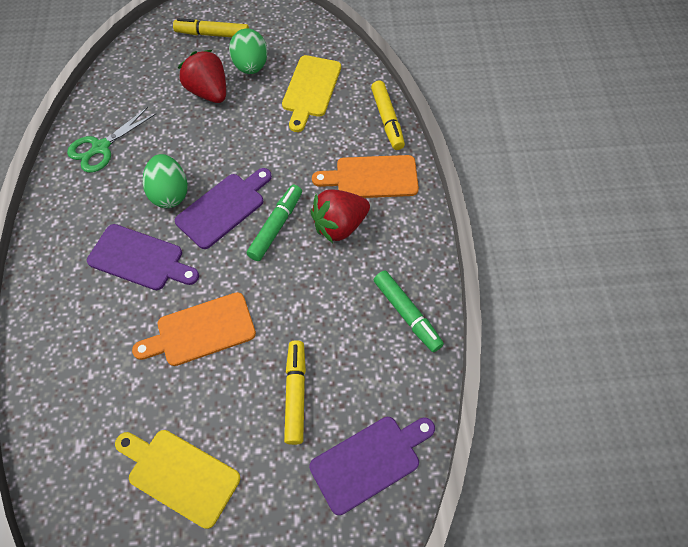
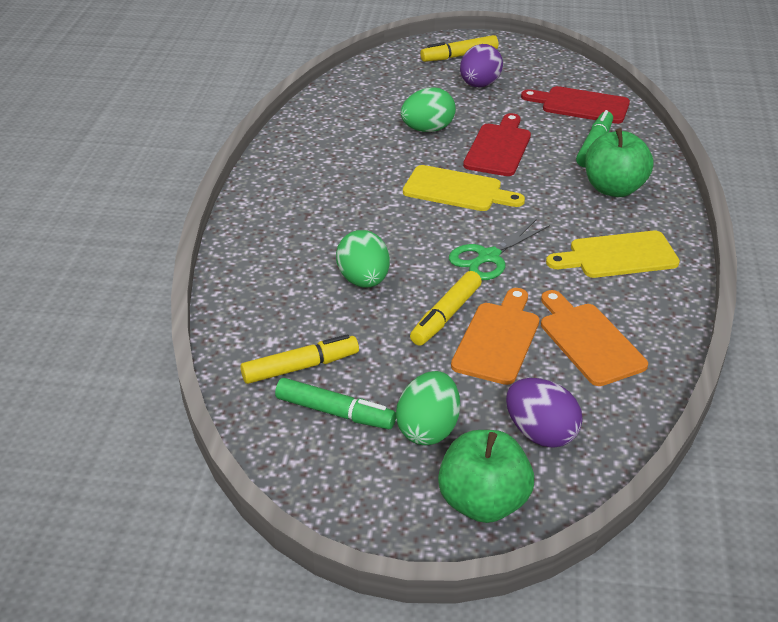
green apple: none = 0 -> [438,430,534,523] [585,128,654,197] = 2
green egg: [143,154,188,208] [229,29,268,74] = 2 -> [336,230,390,287] [396,371,460,445] [401,87,456,132] = 3
purple cutting board: [87,224,199,290] [175,168,272,249] [309,417,435,515] = 3 -> none = 0
purple egg: none = 0 -> [460,44,503,87] [506,378,583,448] = 2
red cutting board: none = 0 -> [463,113,531,176] [521,86,630,124] = 2
red strawberry: [178,50,226,103] [310,189,370,243] = 2 -> none = 0

